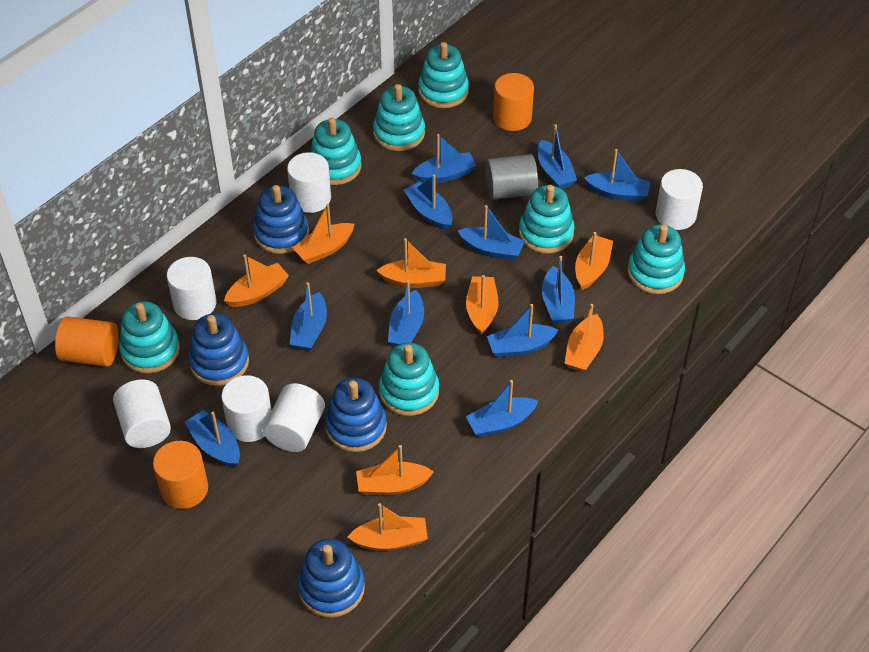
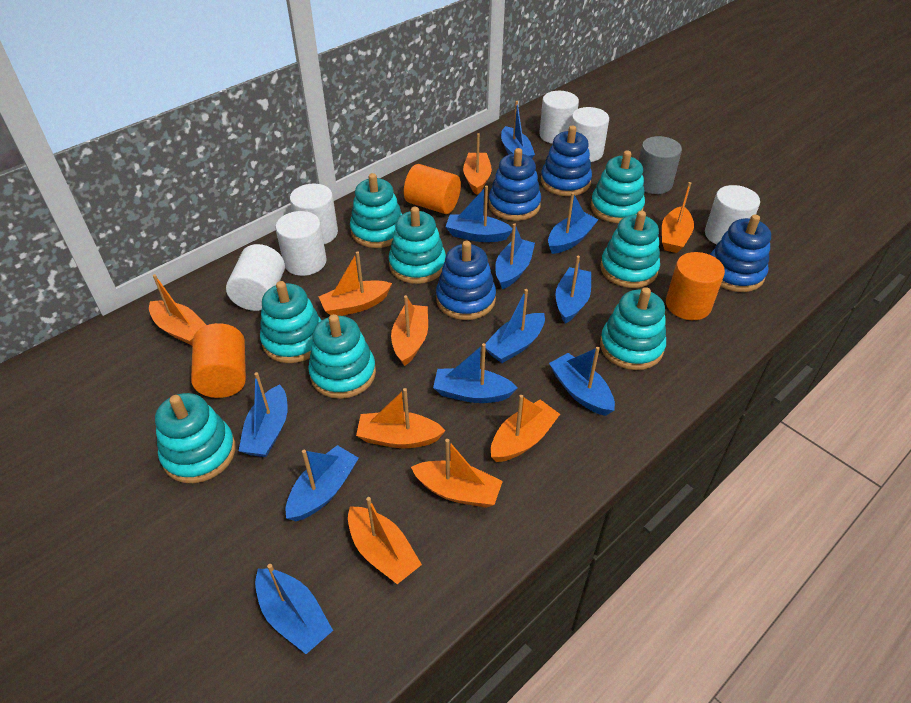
orange boat: [224,254,289,307] [292,204,354,264] [348,503,428,551] [356,445,434,495] [376,238,446,288] [466,275,499,335] [564,304,604,372] [575,232,613,290] = 8 -> [149,274,206,345] [319,251,392,316] [348,497,422,584] [356,388,445,448] [391,295,428,366] [411,439,503,508] [463,133,492,195] [491,395,560,462] [662,182,694,253] = 9
turquoise stacking toy: [119,301,180,373] [310,117,362,185] [373,84,425,151] [379,343,439,416] [418,42,469,108] [519,185,575,254] [627,224,685,294] = 7 -> [155,393,236,483] [260,281,322,363] [308,314,376,399] [350,173,402,248] [389,207,446,284] [591,151,645,223] [600,211,660,288] [600,287,666,370] = 8

